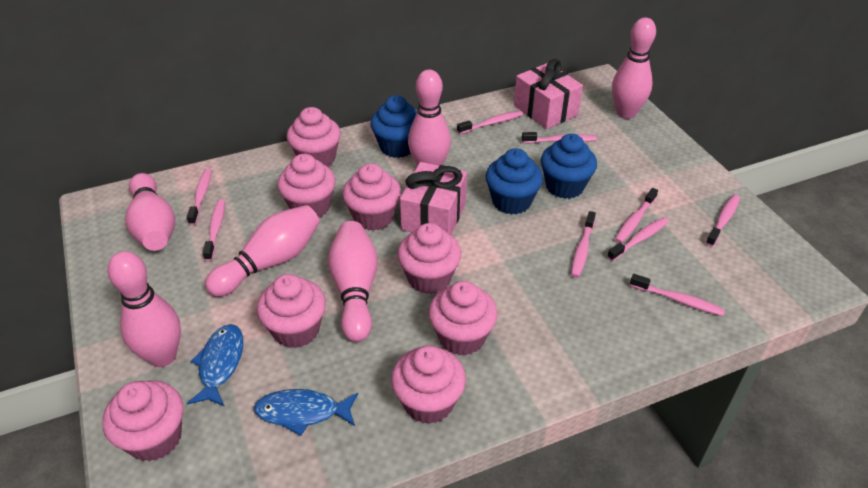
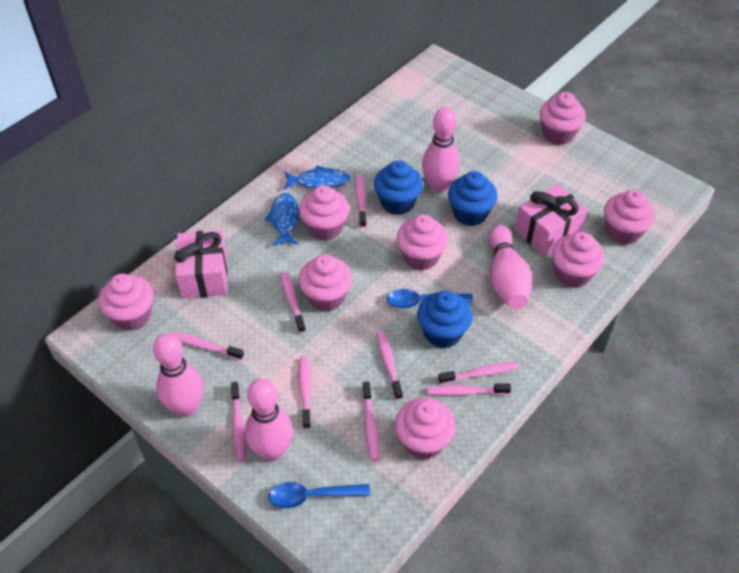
blue spoon: none = 0 -> [269,482,370,508] [387,289,473,308] = 2
pink bowling pin: [108,251,181,367] [125,173,175,251] [205,205,320,297] [328,221,378,342] [408,69,451,166] [612,17,656,119] = 6 -> [153,333,204,417] [245,379,293,461] [422,107,460,193] [489,225,532,309] = 4

